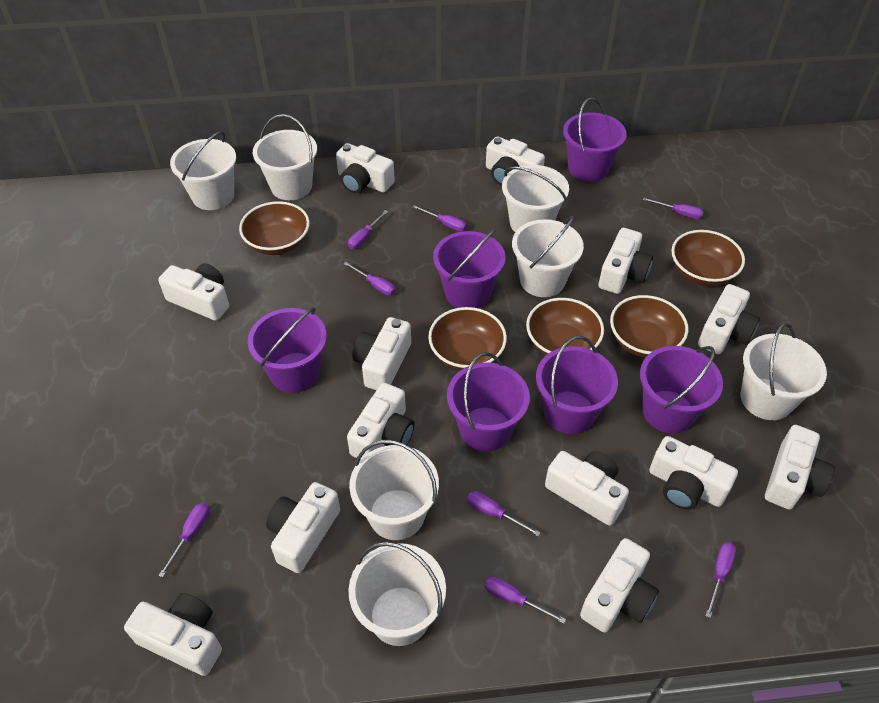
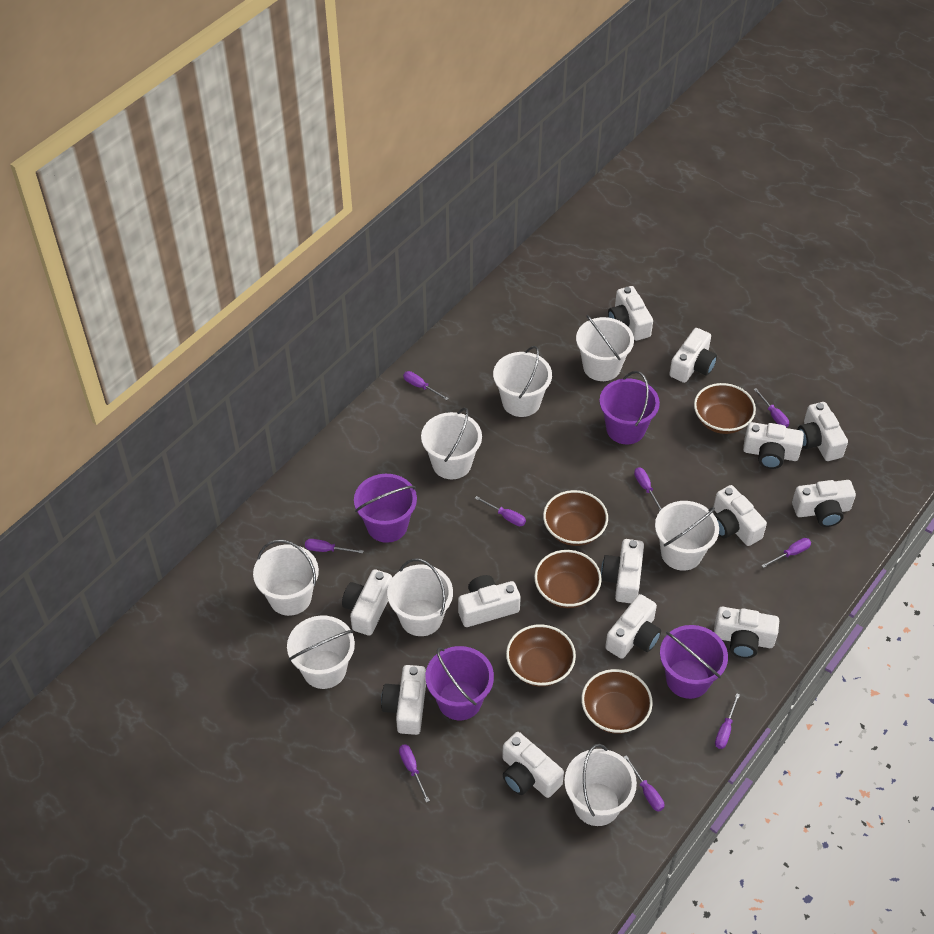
purple bucket: [248,307,327,393] [433,228,506,308] [447,352,530,452] [536,336,618,434] [563,97,627,182] [640,346,723,433] = 6 -> [354,474,417,543] [425,646,494,720] [599,371,660,444] [660,625,728,699] = 4
purple screwdriver: [159,503,209,577] [344,262,395,296] [348,210,388,249] [412,205,467,232] [467,491,541,536] [485,577,566,624] [643,198,704,219] [705,542,736,618] = 8 -> [305,539,363,554] [399,744,430,802] [403,371,449,400] [475,496,526,526] [624,755,664,812] [634,467,662,510] [715,693,740,749] [754,388,789,428] [761,538,811,568] = 9
white bucket: [170,131,236,210] [253,114,317,200] [348,542,446,646] [349,440,439,540] [502,165,569,232] [512,216,584,297] [741,323,827,420] = 7 -> [253,540,319,616] [287,616,355,689] [387,558,453,636] [421,408,482,479] [493,346,552,417] [564,744,637,826] [576,315,634,381] [655,501,719,571] = 8

